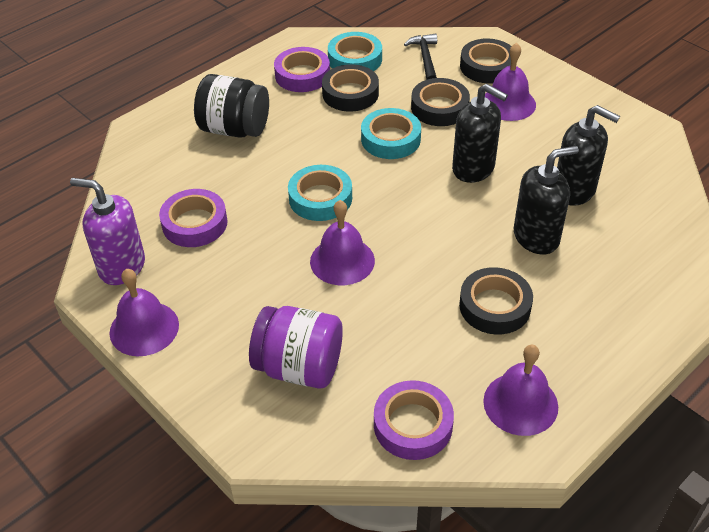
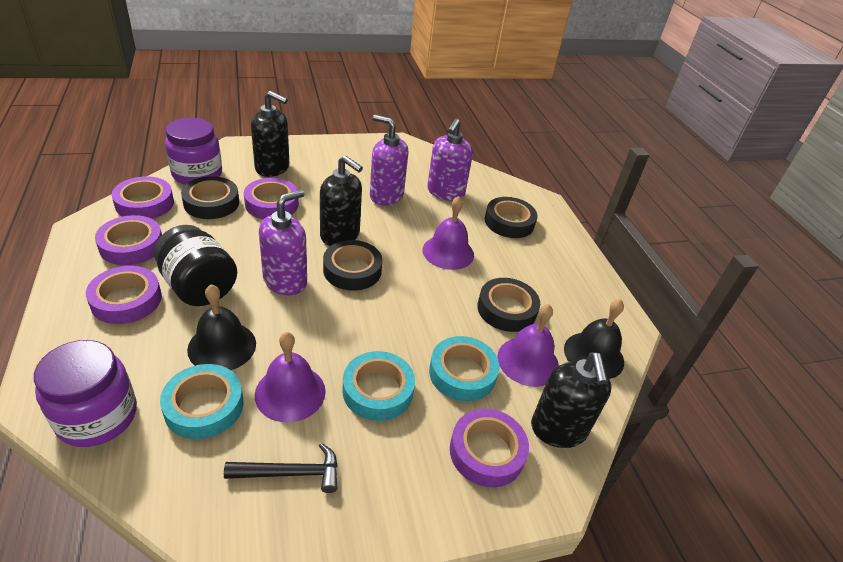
black bell: none = 0 -> [187,284,256,370] [564,299,624,379] = 2
purple bell: [110,269,179,356] [310,200,375,285] [483,345,558,436] [485,43,536,121] = 4 -> [255,332,326,423] [423,196,474,270] [497,304,559,387] = 3
purple jar: [249,306,343,389] = 1 -> [34,340,137,447] [165,118,222,185] = 2
purple soap dispenser: [70,178,145,285] = 1 -> [259,190,307,295] [370,115,408,205] [427,119,473,201] = 3
purple tape: [159,189,228,247] [274,47,330,92] [374,380,454,460] = 3 -> [86,266,162,324] [95,215,162,265] [111,176,174,219] [244,178,299,219] [450,408,529,487] = 5

